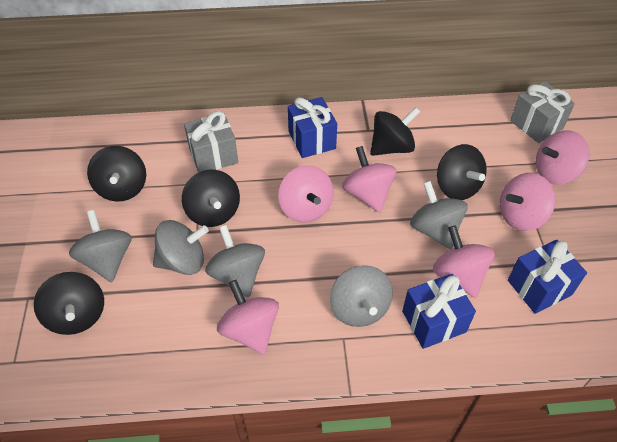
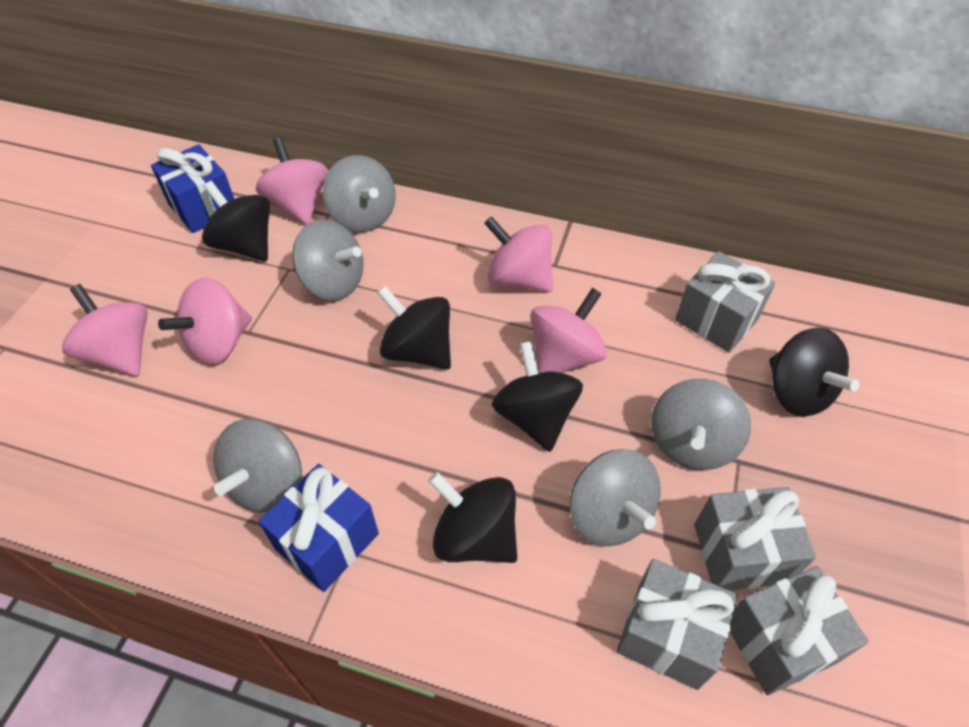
blue gift: [288,97,337,158] [402,274,476,349] [508,240,587,314] = 3 -> [151,144,234,233] [258,464,379,592] = 2
grey gift: [184,111,238,173] [510,81,575,143] = 2 -> [616,559,738,690] [675,251,775,353] [694,487,816,590] [730,566,869,695] = 4
pink spinning top: [217,280,279,355] [278,165,334,223] [342,146,397,213] [433,225,495,298] [500,173,556,231] [536,130,589,185] = 6 -> [62,284,148,376] [158,278,252,364] [256,137,328,224] [484,216,553,292] [531,288,607,373] = 5

